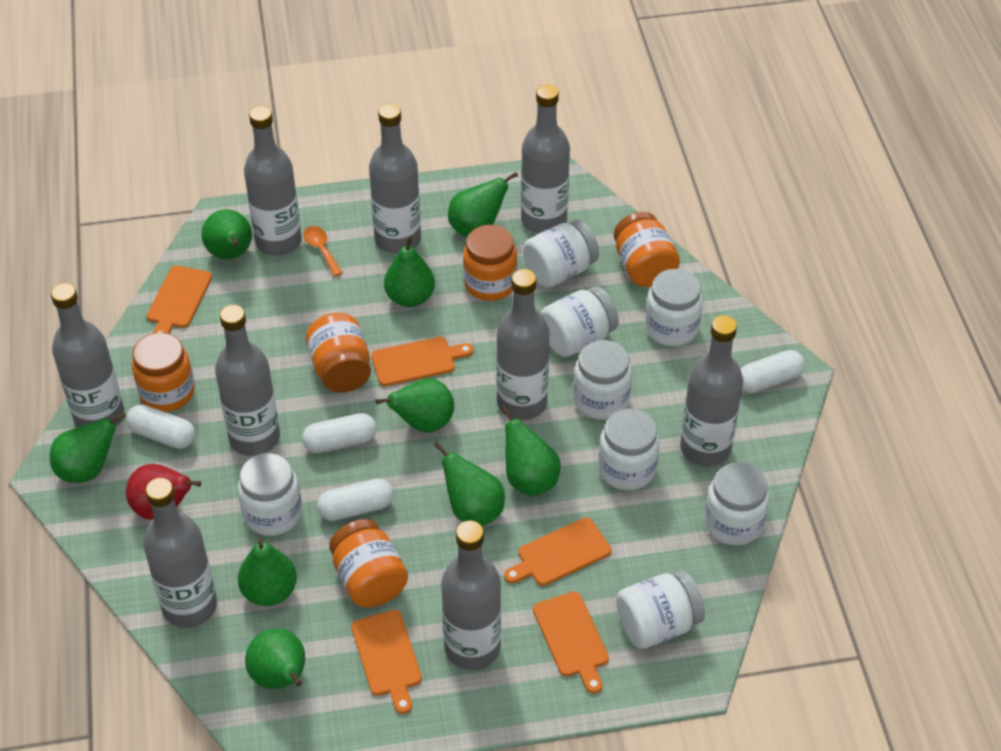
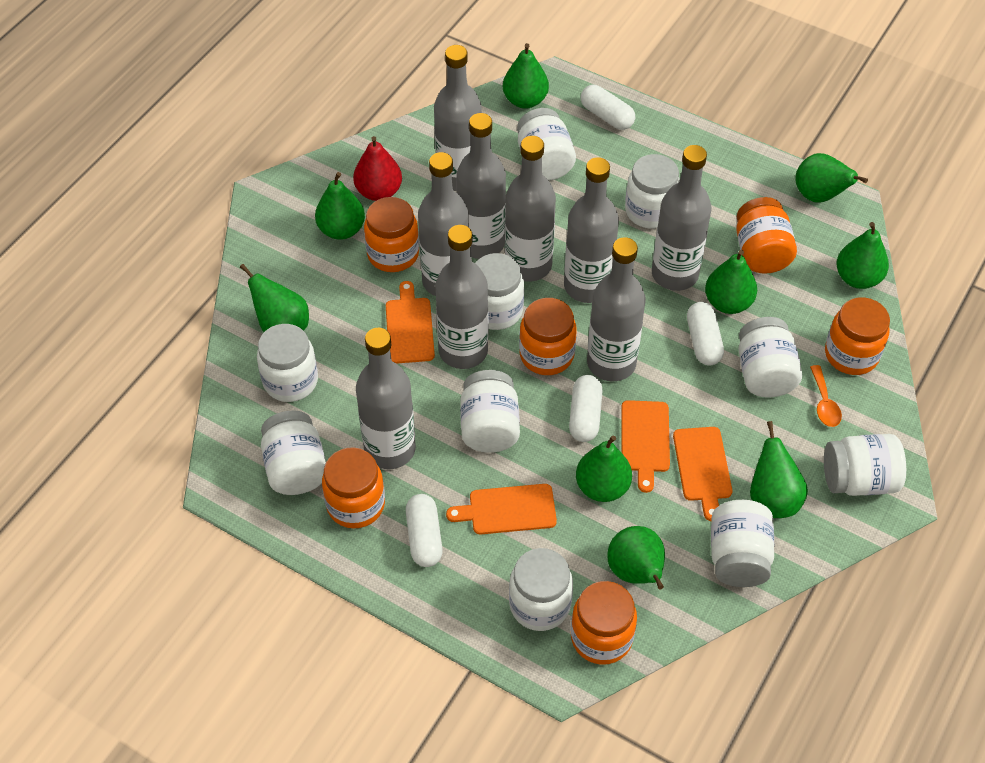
orange cutting board: [147,265,212,333] [351,610,422,714] [371,337,474,386] [504,517,611,586] [533,592,609,694] = 5 -> [386,281,435,364] [446,484,557,534] [621,400,670,493] [673,427,732,521] = 4
orange jar: [132,332,195,412] [306,313,371,393] [329,519,408,608] [463,225,517,301] [614,212,680,287] = 5 -> [322,447,385,528] [364,197,419,272] [519,298,577,375] [571,581,637,665] [736,197,797,274] [825,297,890,375] = 6
white jar: [238,453,302,536] [523,220,599,288] [541,286,619,357] [573,340,632,420] [598,409,659,490] [616,571,705,649] [645,269,703,346] [705,462,769,546] = 8 -> [257,324,318,402] [261,410,326,495] [460,370,520,453] [475,253,524,330] [509,548,573,631] [517,108,576,181] [625,154,680,228] [711,500,774,587] [738,317,802,398] [824,434,906,496] = 10

